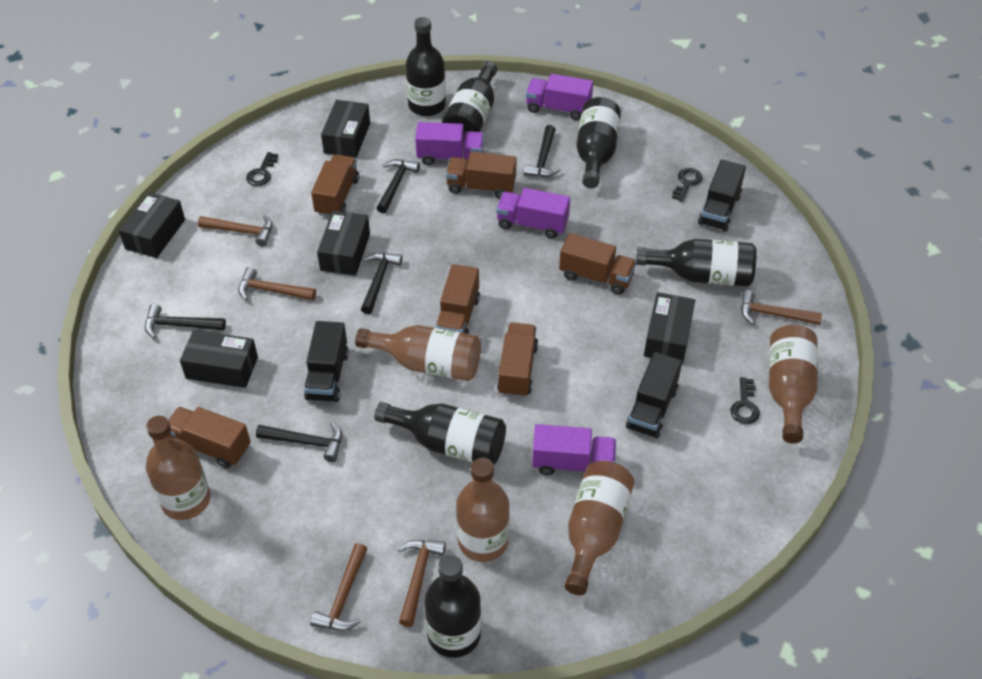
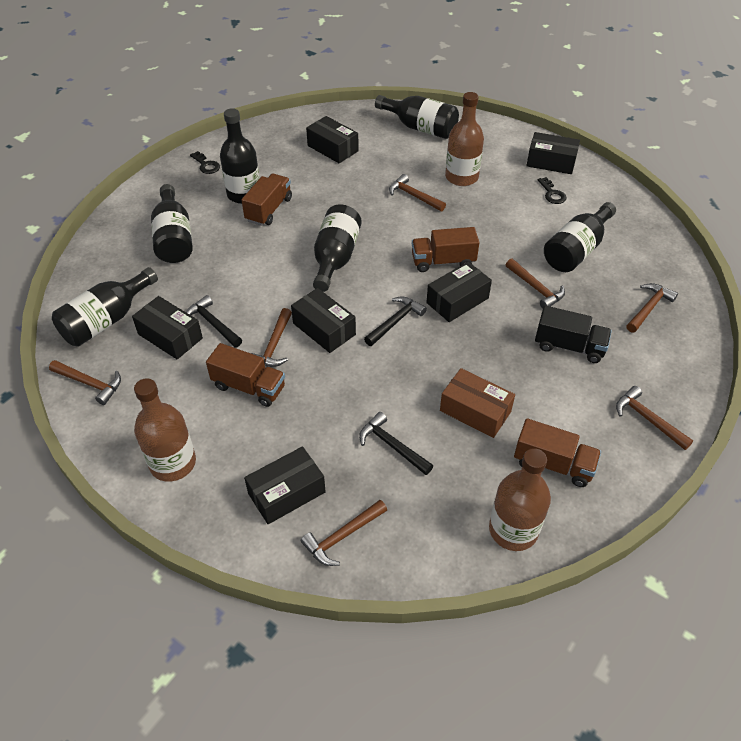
black box: [119,192,185,258] [180,330,258,388] [317,211,370,276] [321,100,370,158] [644,292,695,364] = 5 -> [132,296,203,359] [244,446,326,524] [291,288,356,353] [306,116,359,163] [426,262,492,322] [526,132,580,174] = 6
black hammer: [145,304,226,338] [256,422,342,462] [361,252,403,314] [377,159,420,213] [523,125,560,177] = 5 -> [186,295,242,347] [359,412,433,475] [364,297,427,346] = 3
black key: [246,152,278,186] [672,168,702,202] [730,377,760,424] = 3 -> [190,151,220,174] [538,177,567,204] = 2
black truck: [304,321,349,402] [626,352,682,438] [698,160,746,232] = 3 -> [535,306,612,363] = 1
brown bottle: [146,416,211,520] [355,325,481,381] [456,458,510,562] [565,461,635,595] [769,325,818,444] = 5 -> [134,378,196,482] [445,92,484,186] [489,448,551,551] = 3
brown box: none = 0 -> [440,368,515,438] = 1
brown hammer: [198,215,272,246] [238,267,316,300] [310,543,367,631] [398,540,446,627] [741,290,822,325] = 5 -> [49,360,121,405] [251,308,292,367] [301,500,387,566] [389,174,446,211] [506,258,565,309] [616,386,693,450] [626,283,678,332] = 7
brown truck: [168,407,251,468] [311,155,359,217] [436,264,480,334] [446,152,517,199] [497,322,538,398] [559,233,637,295] = 6 -> [206,343,285,407] [242,174,292,226] [412,227,479,272] [514,418,601,487] = 4
purple truck: [415,122,484,165] [496,188,570,239] [526,74,593,120] [532,424,616,475] = 4 -> none = 0

